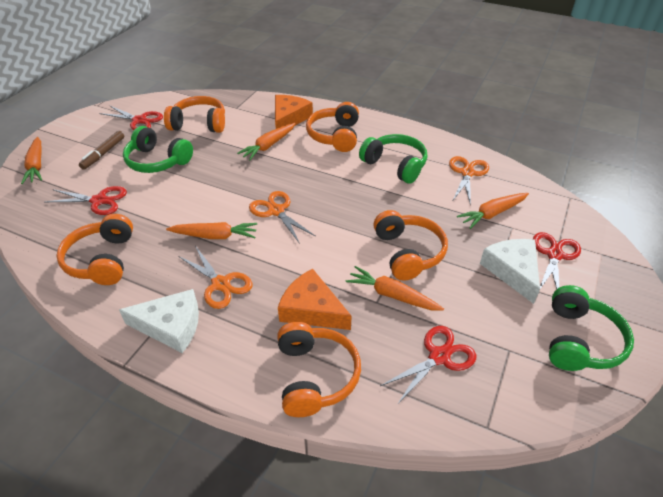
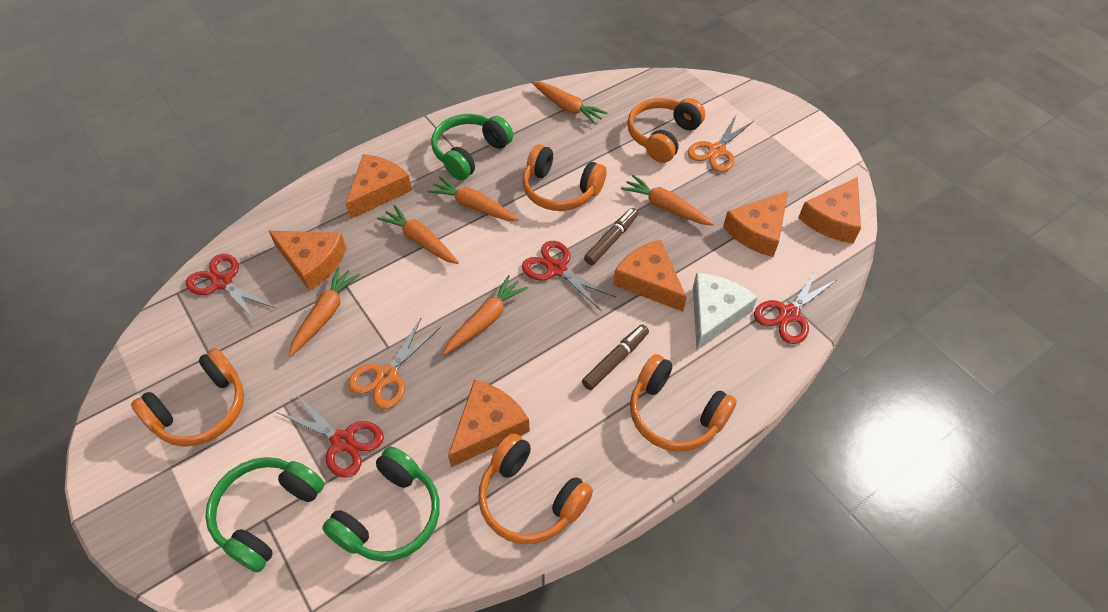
brown marker: [79,131,124,170] = 1 -> [582,324,649,390] [584,208,638,265] = 2
orange carrot: [21,137,42,184] [166,222,257,239] [237,123,295,160] [346,266,444,311] [457,193,529,229] = 5 -> [289,267,360,357] [377,205,459,264] [427,177,519,221] [443,275,528,355] [531,81,608,125] [621,175,714,225] = 6
orange cheese: [275,95,313,129] [278,269,352,330] = 2 -> [269,231,346,291] [345,154,412,219] [448,379,530,467] [613,240,687,312] [723,191,788,257] [798,177,861,244] = 6
orange scissors: [178,246,253,309] [249,191,316,244] [449,156,489,206] = 3 -> [348,318,441,409] [688,115,754,172] = 2
white cheese: [119,289,199,353] [480,239,540,304] = 2 -> [693,273,757,350] = 1

